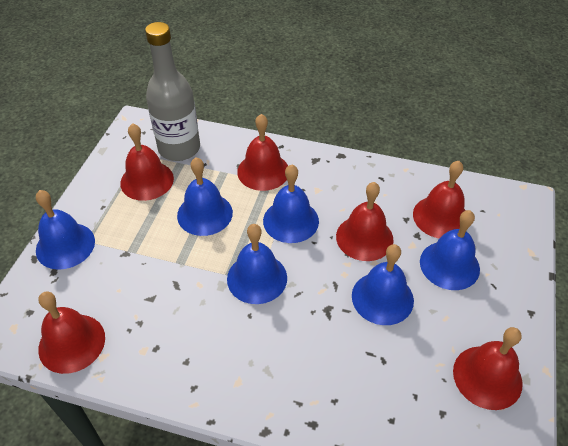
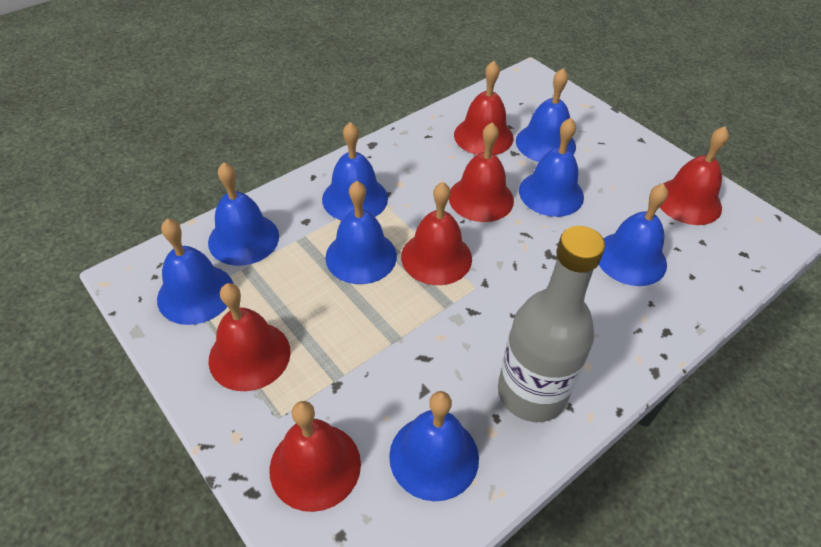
blue bell: [36,190,95,270] [177,157,233,236] [227,224,287,304] [263,165,319,243] [352,244,414,325] [420,210,480,290] = 6 -> [157,219,234,325] [208,162,279,266] [322,122,388,221] [325,181,397,284] [389,391,479,501] [516,68,576,162] [519,118,584,217] [599,184,668,286] = 8

